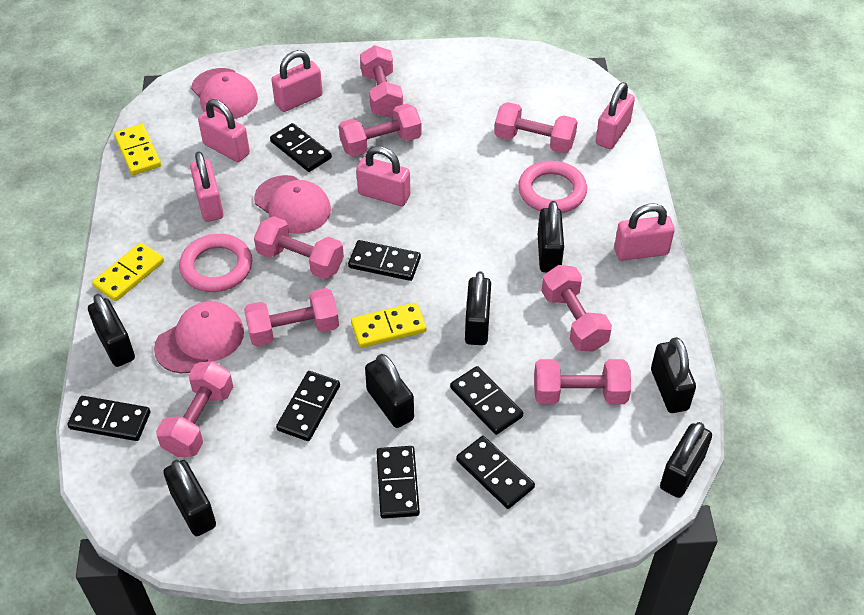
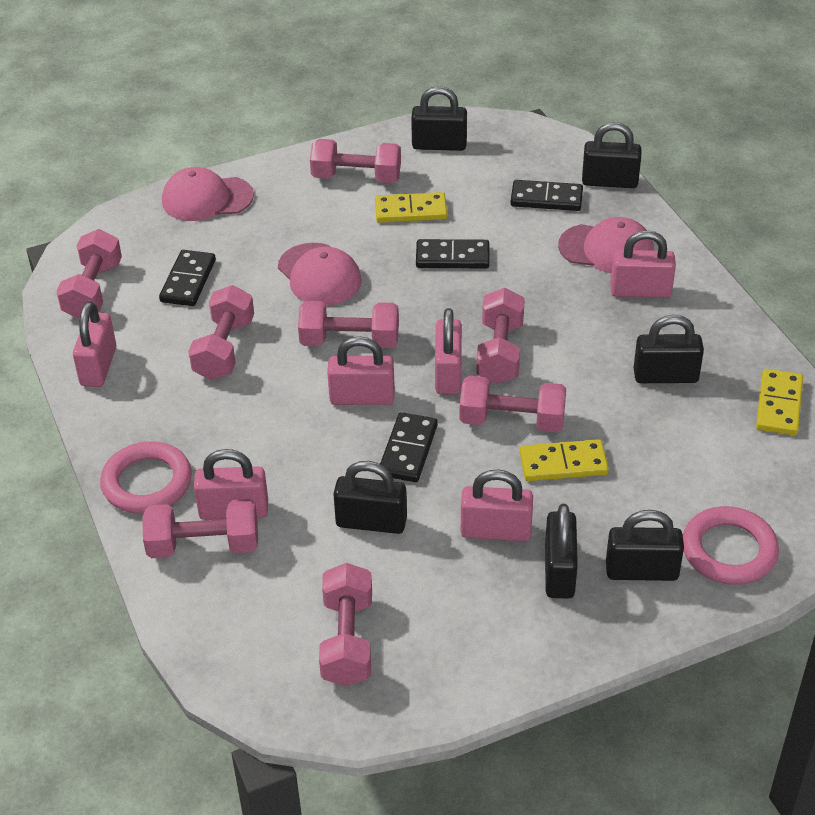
black domino: [67,396,150,441] [270,123,332,172] [276,371,340,441] [348,240,421,281] [376,446,420,519] [450,366,523,435] [456,436,535,509] = 7 -> [159,250,216,306] [379,412,438,482] [416,239,490,268] [511,180,583,211] = 4
black padlock: [88,294,135,367] [163,460,216,536] [365,354,414,428] [465,271,491,345] [538,201,564,272] [651,337,696,413] [660,422,712,498] = 7 -> [333,461,407,534] [411,86,467,151] [545,504,578,599] [582,122,642,188] [606,510,684,581] [634,315,704,383] = 6

